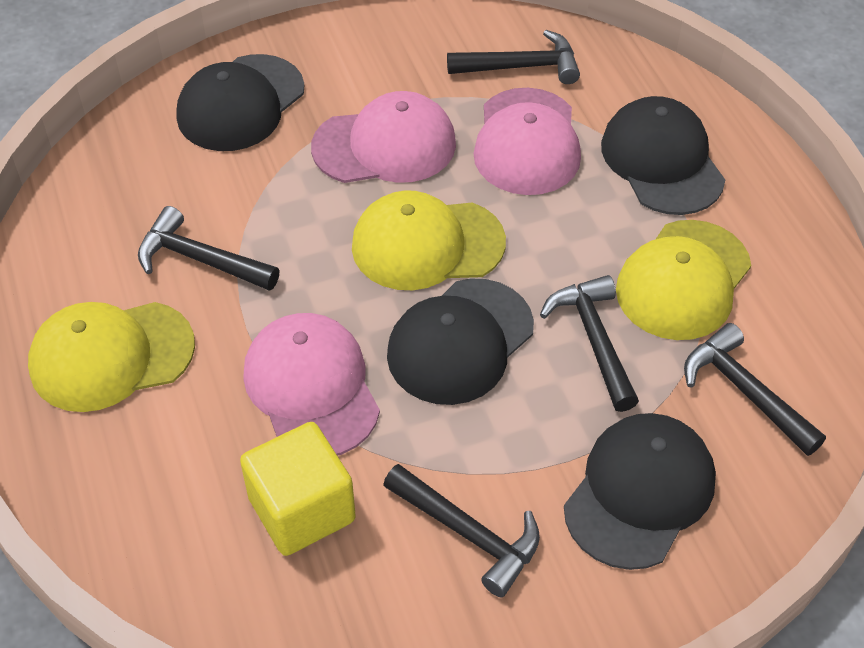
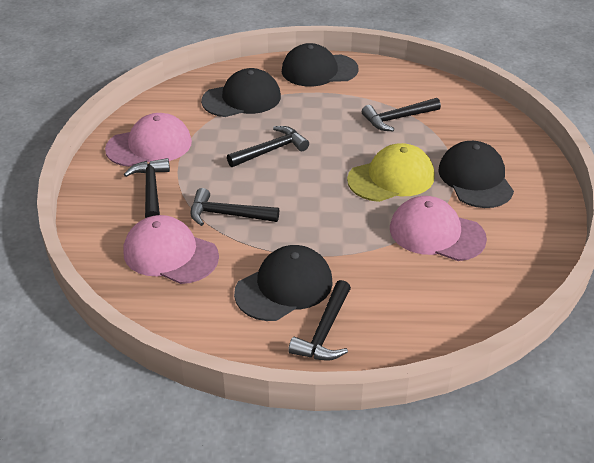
yellow cap: [28,302,195,412] [352,190,506,290] [616,220,751,340] = 3 -> [347,143,435,202] = 1
yellow cube: [240,422,356,556] = 1 -> none = 0

